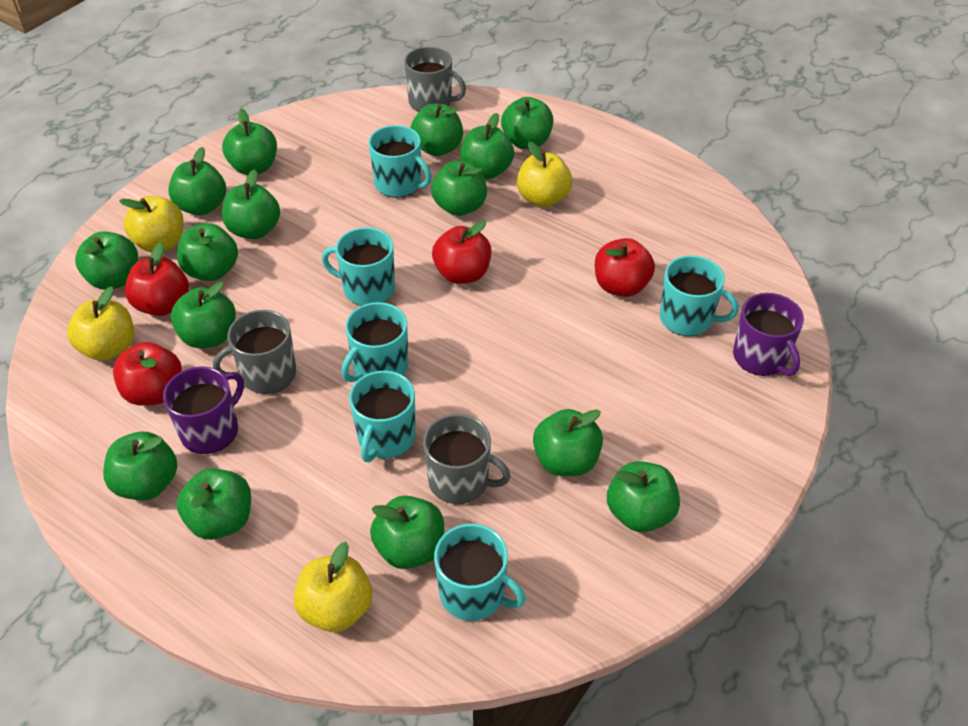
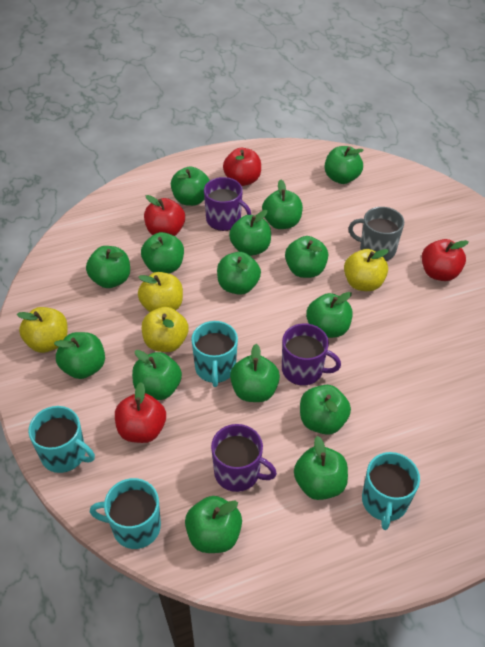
grey mug: [213,310,296,394] [404,47,466,112] [423,414,511,504] = 3 -> [348,207,404,261] = 1
purple mug: [163,366,244,454] [733,293,804,376] = 2 -> [204,177,251,231] [211,424,277,492] [282,324,341,386] = 3
turquoise mug: [322,227,395,306] [342,302,408,382] [349,371,416,462] [368,125,432,198] [434,524,526,621] [660,255,739,336] = 6 -> [28,406,95,473] [90,478,161,549] [191,321,238,387] [362,452,420,530] = 4

